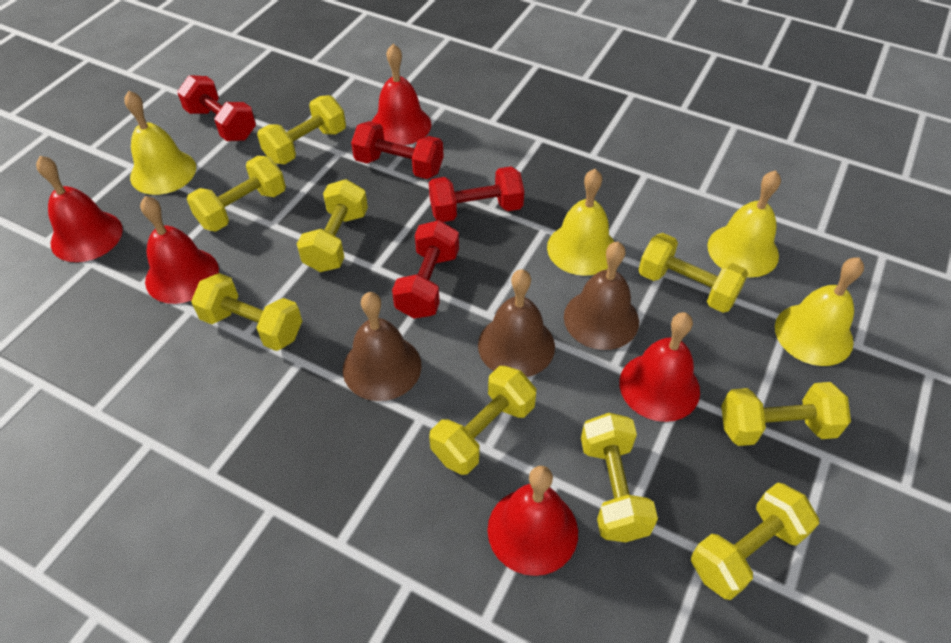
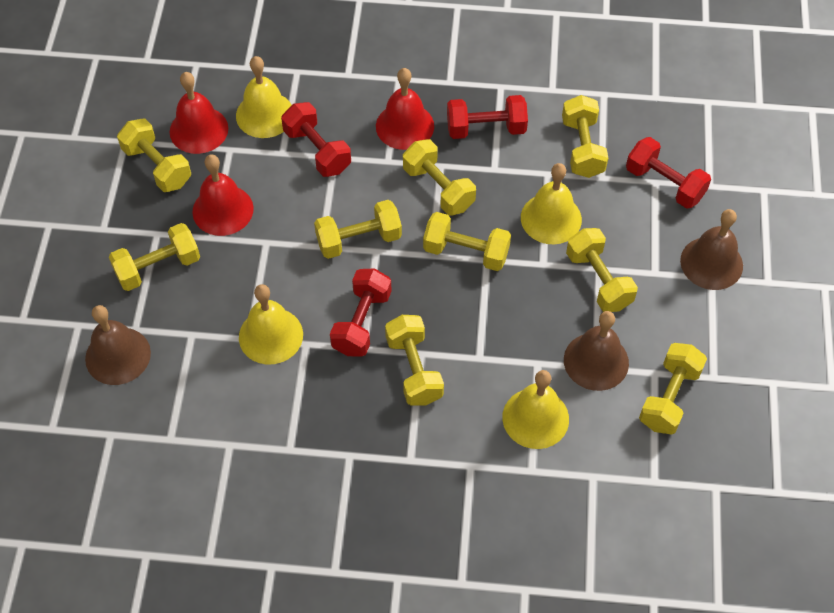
red bell: [36,156,123,262] [140,196,219,304] [371,44,431,145] [487,466,578,576] [619,312,700,422] = 5 -> [170,72,228,154] [192,154,254,236] [376,68,434,150] = 3

